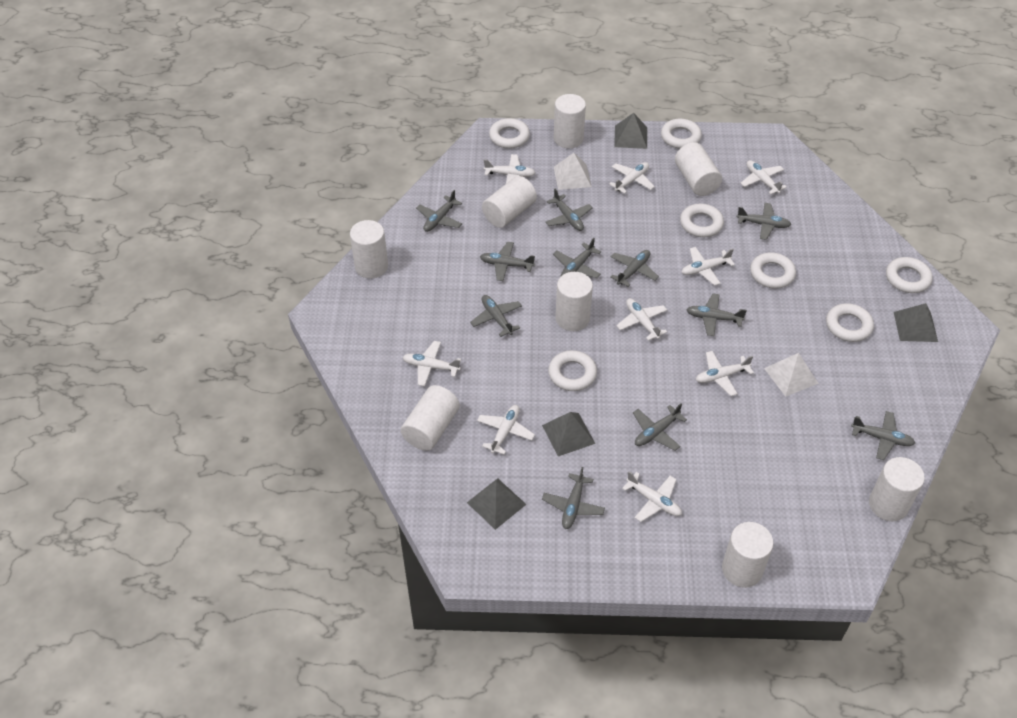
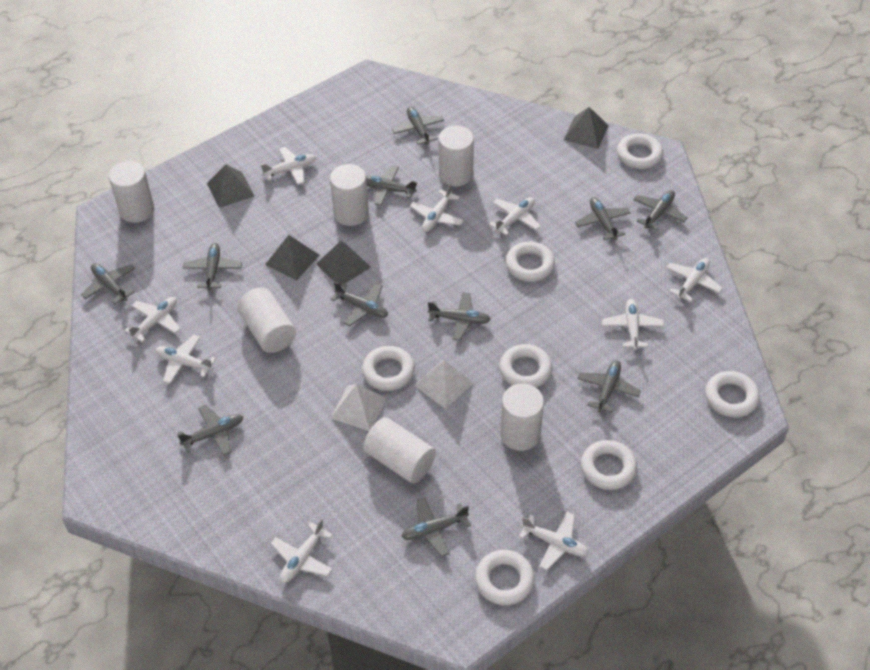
white cylinder: [350,220,388,278] [401,385,460,451] [482,176,537,228] [554,94,586,148] [555,272,593,331] [675,142,722,196] [722,522,773,588] [869,457,925,521] = 8 -> [109,161,154,223] [237,287,296,353] [330,164,369,226] [363,417,436,483] [438,126,474,186] [500,384,544,451] = 6

